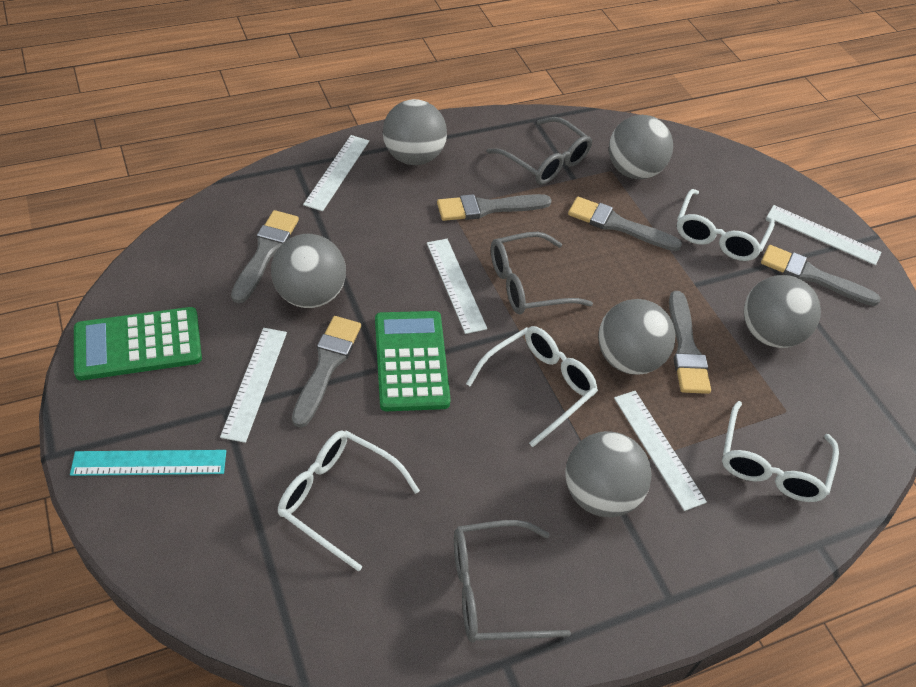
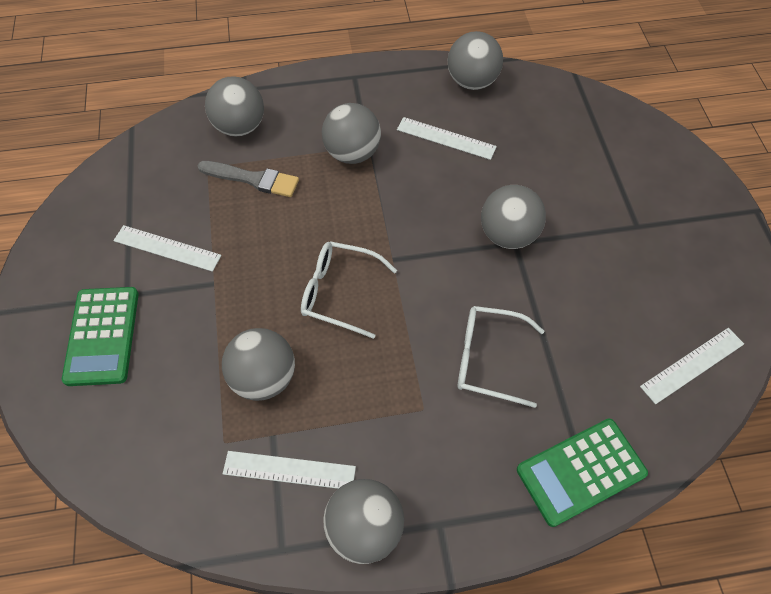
grey brush: [231,210,299,303] [292,316,361,428] [437,194,552,221] [568,197,682,251] [669,291,711,394] [761,245,881,306] = 6 -> [198,161,299,197] = 1
grey glasses: [454,520,571,643] [487,117,592,185] [491,232,593,314] = 3 -> none = 0
turquoise ruler: [70,450,226,476] = 1 -> none = 0
white glasses: [278,430,420,572] [466,326,598,447] [677,189,775,261] [722,401,839,502] = 4 -> [301,241,397,339] [458,306,544,408] = 2
white ruler: [220,328,287,443] [303,135,369,211] [427,239,487,334] [614,391,707,511] [767,205,882,265] = 5 -> [114,225,222,272] [223,451,356,489] [397,117,497,160] [640,328,744,404] = 4

